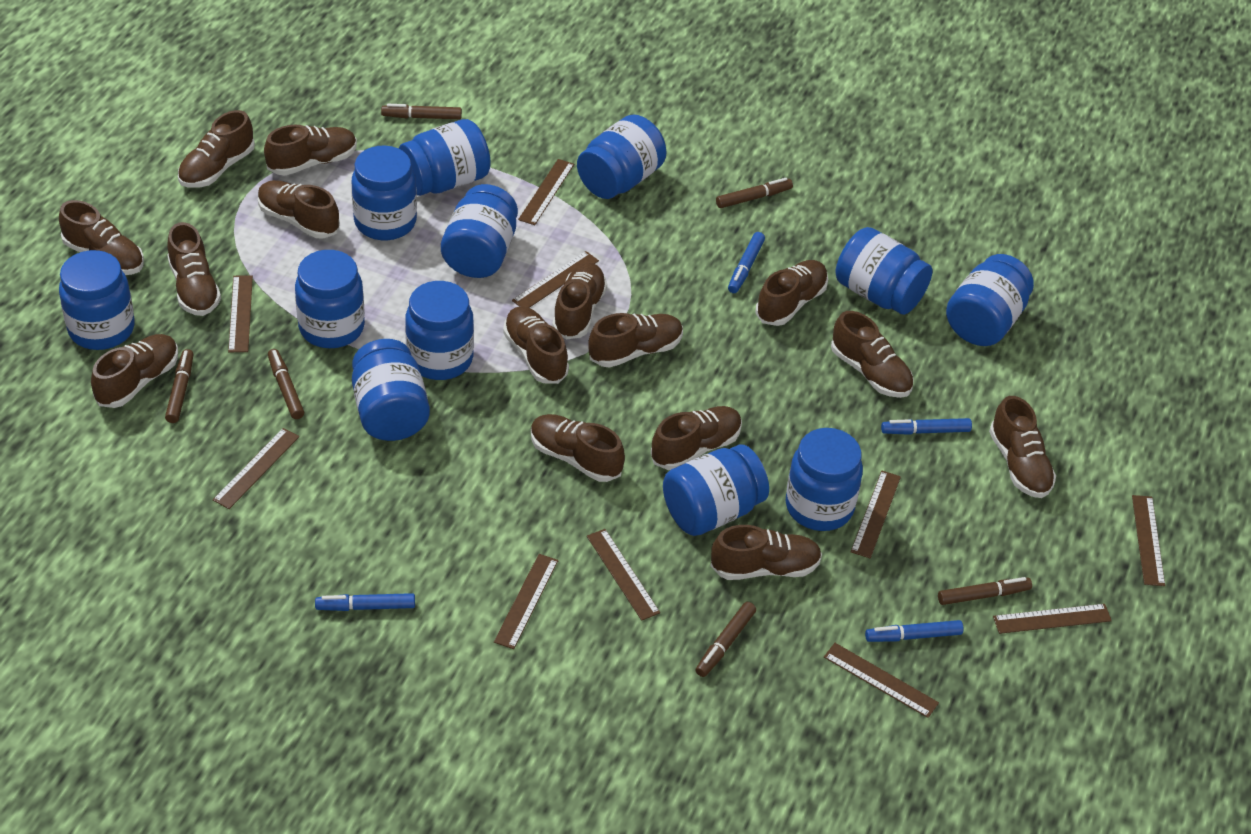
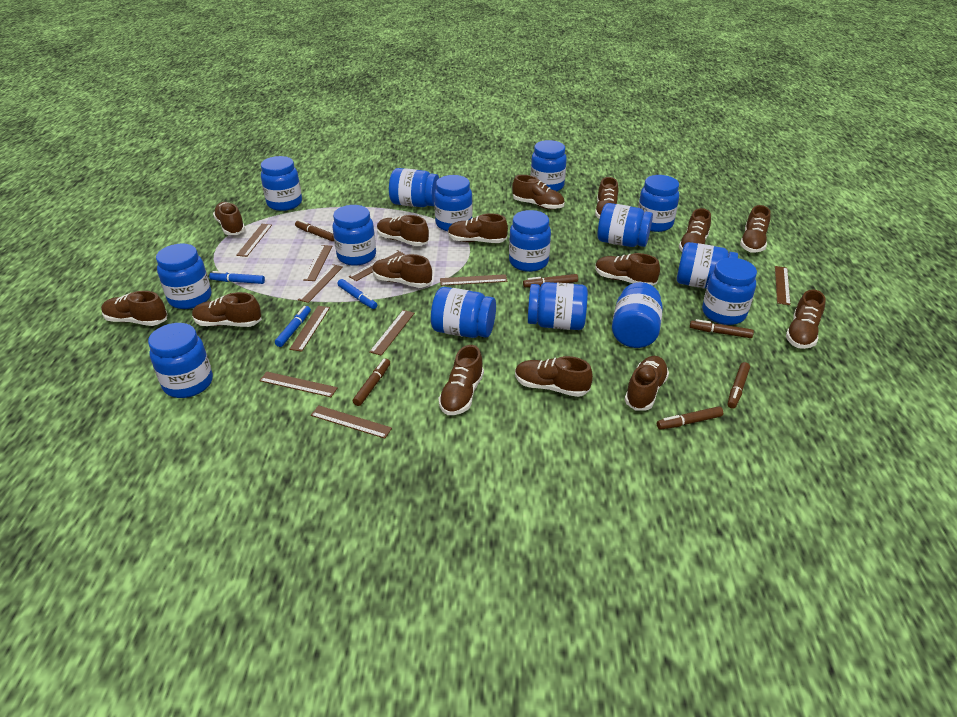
blue jar: [59,250,135,350] [295,250,365,348] [352,146,417,240] [352,339,430,441] [399,119,491,196] [405,281,474,380] [441,184,518,278] [577,115,666,199] [663,445,769,536] [785,428,863,531] [836,227,932,315] [946,254,1034,346] = 12 -> [148,323,213,398] [156,244,211,309] [261,156,302,211] [332,205,376,266] [389,168,439,207] [431,287,496,338] [434,175,473,231] [509,210,551,272] [528,282,588,330] [531,140,567,191] [598,203,653,247] [612,282,663,348] [638,175,679,232] [677,242,738,288] [702,258,757,325] = 15
blue marker: [315,593,415,611] [728,232,765,293] [865,620,963,642] [881,418,972,435] = 4 -> [209,271,265,284] [275,306,311,347] [338,279,377,309] = 3

